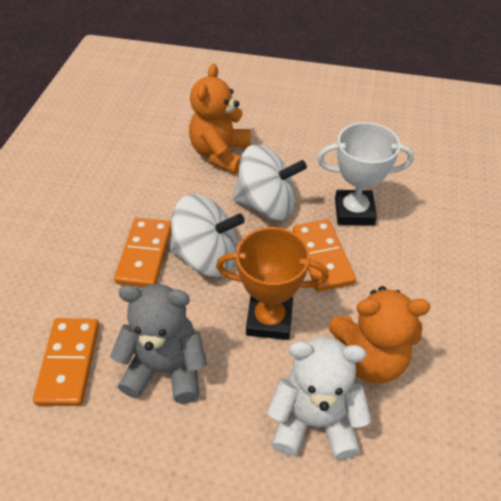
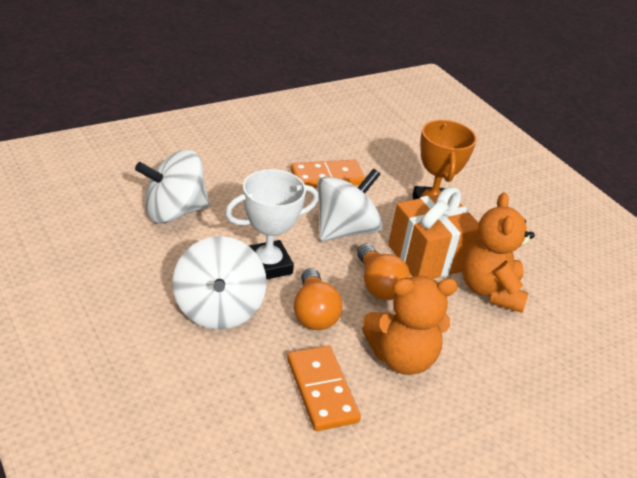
grey teddy bear: [110,284,207,404] = 1 -> none = 0
orange domino: [33,318,99,406] [114,218,171,287] [293,219,356,292] = 3 -> [287,346,361,431] [291,160,365,188] = 2
orange gift: none = 0 -> [388,187,479,279] = 1
orange light bulb: none = 0 -> [294,268,343,330] [357,244,410,300] = 2
white spinning top: [170,194,245,277] [233,145,307,220] = 2 -> [135,150,209,223] [172,236,267,330] [317,169,382,241] = 3
white teddy bear: [267,337,372,460] = 1 -> none = 0

